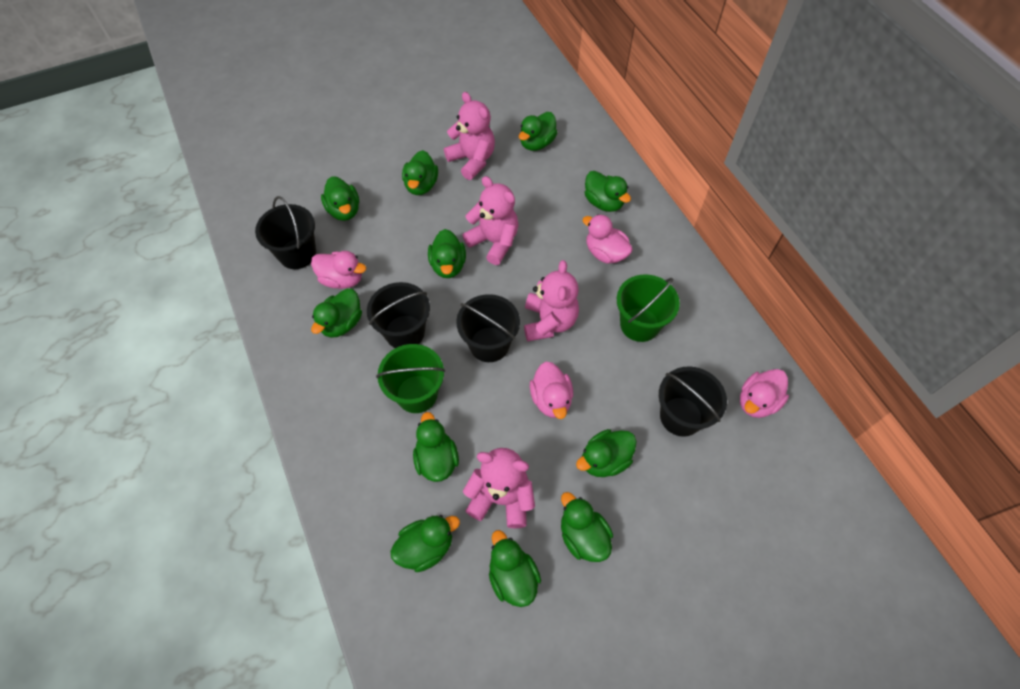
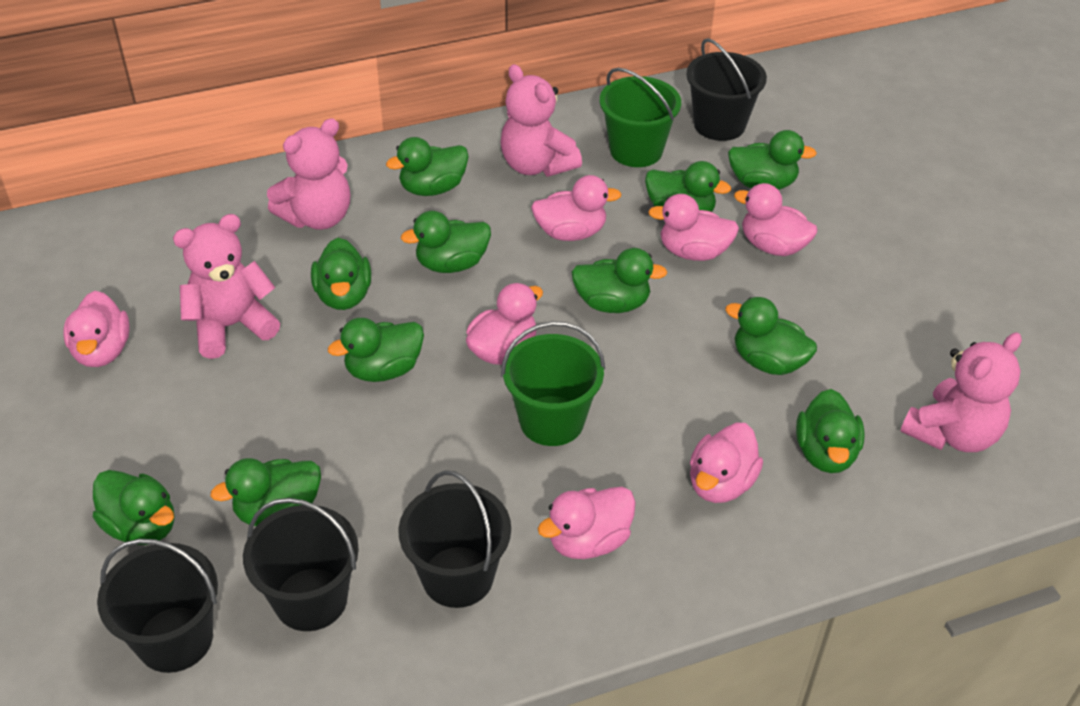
pink duck: [311,251,366,289] [530,362,573,419] [582,214,633,264] [740,369,789,418] = 4 -> [63,291,130,367] [466,283,543,365] [531,175,622,241] [538,487,636,559] [648,194,739,261] [690,422,763,503] [734,183,818,256] = 7

